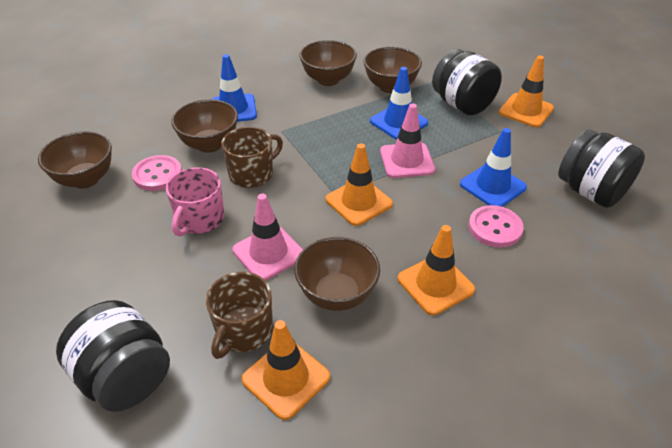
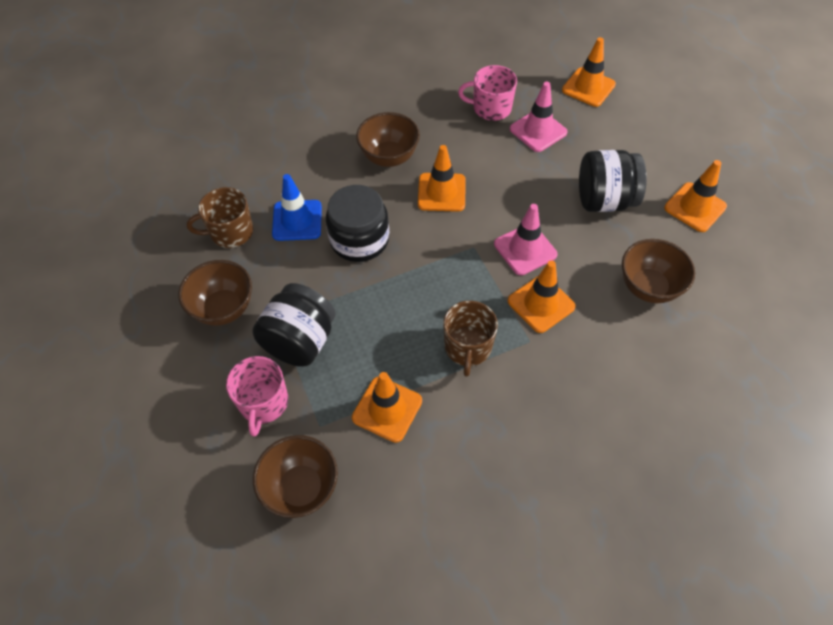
blue traffic cone: [212,54,257,122] [370,67,428,140] [460,128,527,207] = 3 -> [272,174,322,241] = 1
brown bowl: [38,131,112,189] [171,99,238,153] [294,237,380,311] [300,40,357,86] [364,47,422,93] = 5 -> [178,260,252,326] [253,435,338,518] [356,112,420,167] [622,239,695,303] = 4
orange traffic cone: [242,320,330,420] [325,143,393,226] [398,225,475,315] [499,56,554,127] = 4 -> [352,372,422,443] [418,145,466,212] [508,260,576,333] [562,37,616,107] [664,160,727,232] = 5
pink button: [132,155,182,191] [469,205,524,247] = 2 -> none = 0
pink mug: [166,167,224,237] = 1 -> [226,356,288,437] [458,65,517,121] = 2

